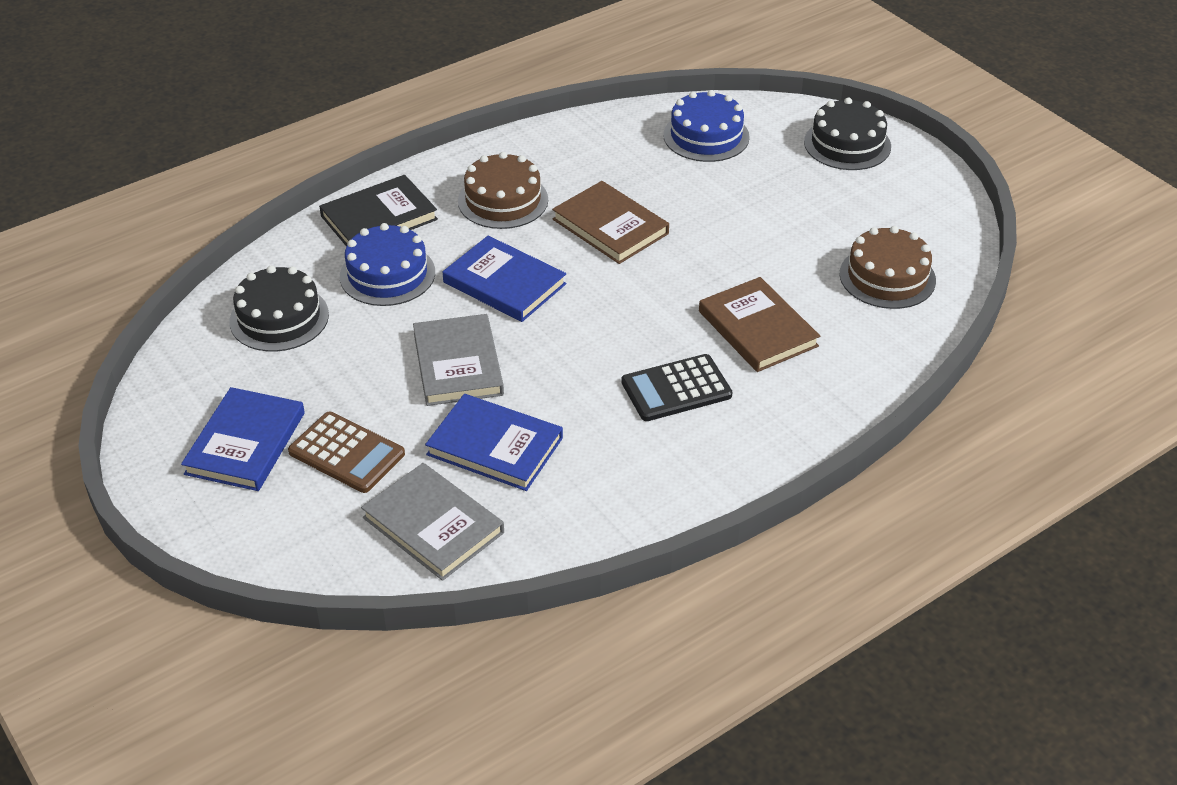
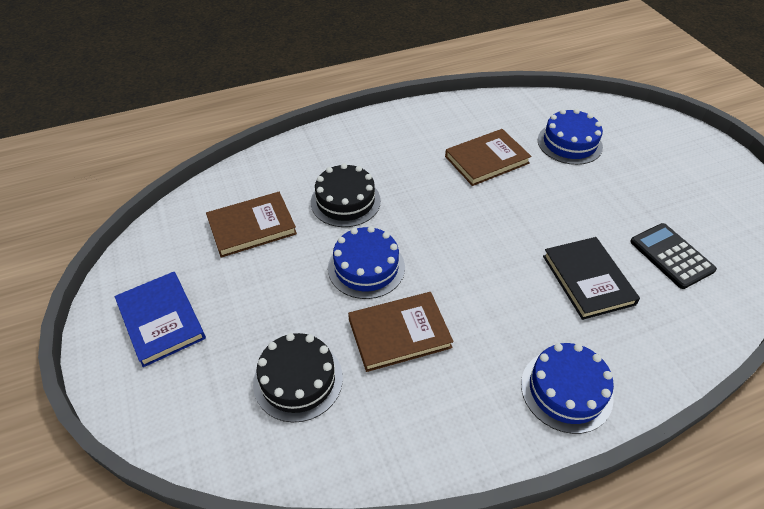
blue book: [181,387,305,491] [425,394,563,491] [443,236,567,322] = 3 -> [115,272,206,367] = 1
blue cake: [340,223,435,306] [663,90,750,162] = 2 -> [328,226,405,299] [521,343,614,434] [538,109,603,165] = 3
brown book: [552,181,669,264] [699,277,820,372] = 2 -> [206,192,297,258] [348,292,454,372] [445,129,531,186] = 3
brown cake: [458,152,548,229] [840,226,936,309] = 2 -> none = 0
brown calculator: [288,412,405,493] = 1 -> none = 0
grey book: [361,463,504,581] [413,314,504,406] = 2 -> none = 0

